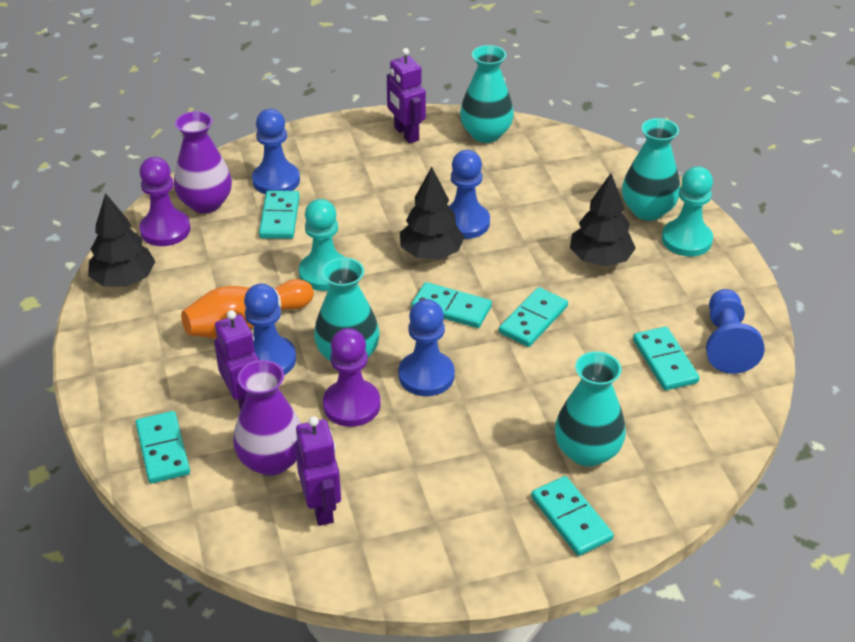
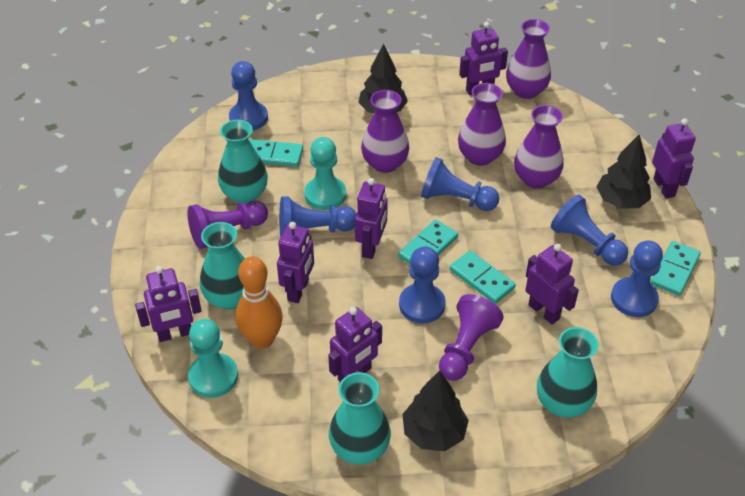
blue pawn: [244,284,296,375] [252,109,300,194] [399,299,455,396] [449,150,490,239] [706,289,765,374] = 5 -> [229,61,268,131] [279,197,356,237] [399,247,446,323] [421,157,499,211] [551,195,628,266] [611,240,663,317] = 6
purple robot: [214,310,259,410] [295,416,341,526] [387,48,426,143] = 3 -> [135,266,202,342] [277,222,314,303] [328,307,382,382] [355,178,388,259] [459,22,508,95] [525,244,579,324] [652,119,696,199] = 7
purple vase: [174,111,232,213] [233,360,301,476] = 2 -> [361,90,409,173] [458,83,506,166] [506,19,551,99] [514,105,564,189] = 4
turquoise domino: [136,411,190,484] [259,190,300,239] [411,282,492,328] [499,287,568,347] [531,476,614,556] [633,326,700,391] = 6 -> [249,139,303,167] [398,220,458,264] [450,251,516,304] [651,241,701,296] = 4

